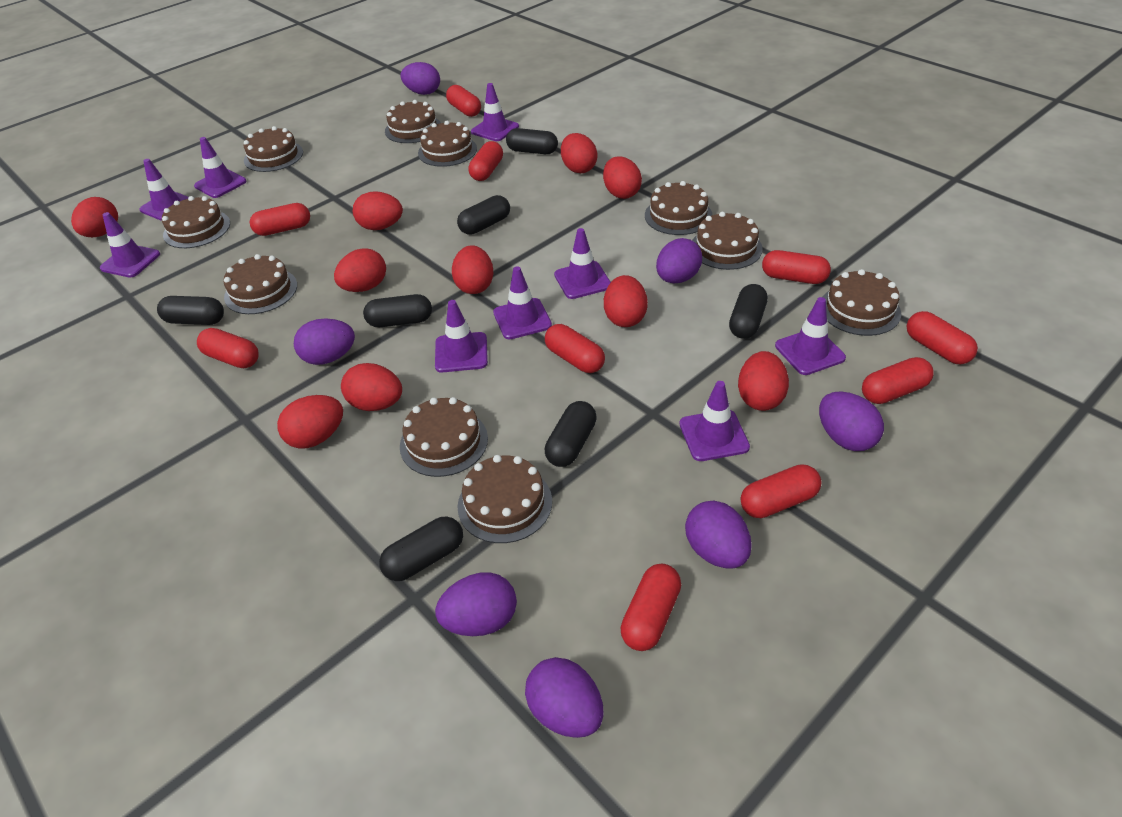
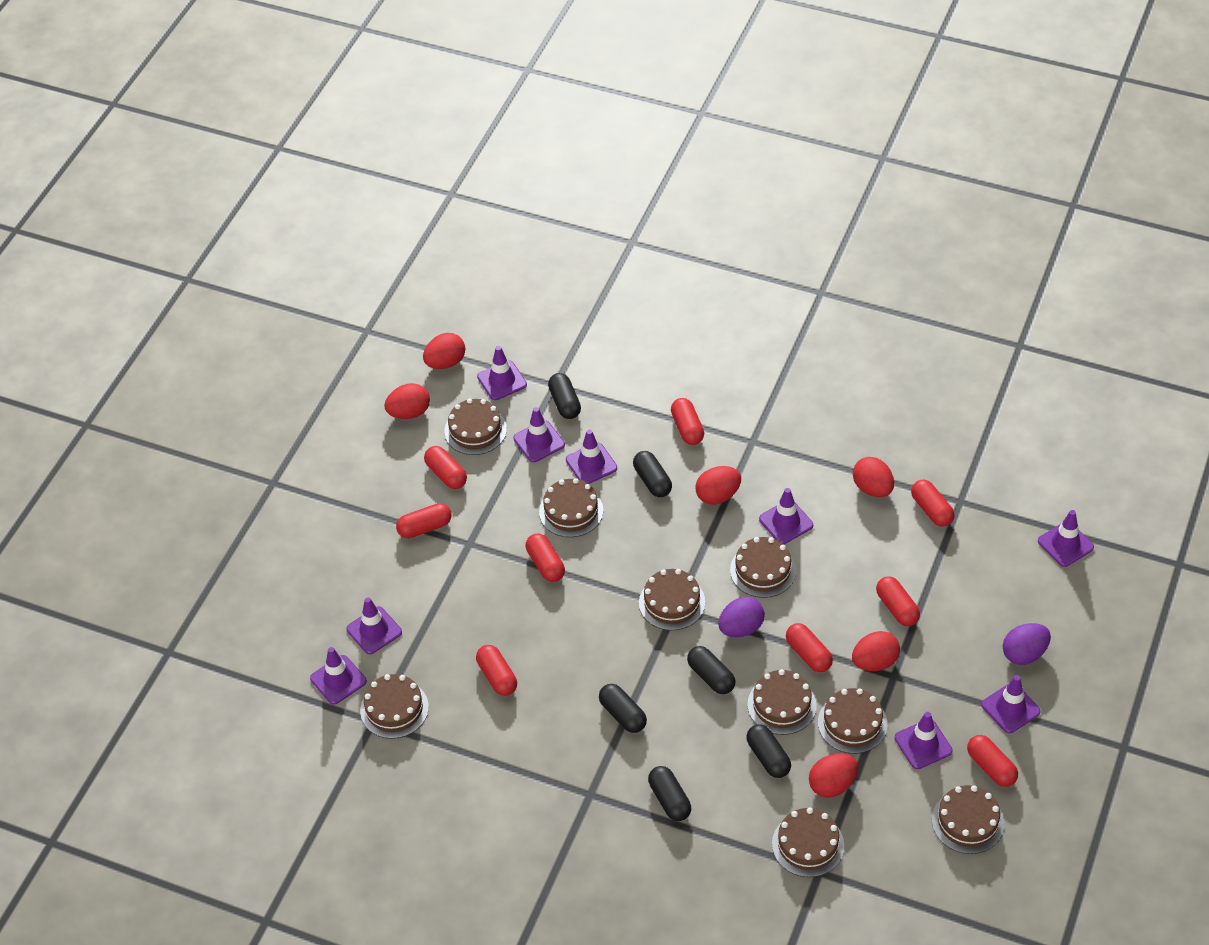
black capsule: [157,296,224,325] [363,294,432,327] [379,517,463,581] [457,195,510,235] [506,128,558,154] [545,401,597,467] [729,284,768,339] = 7 -> [548,373,581,419] [599,684,647,733] [633,451,672,497] [648,766,691,821] [687,646,736,694] [746,724,791,778] = 6
brown cake: [162,196,230,248] [223,254,297,314] [244,126,303,172] [385,100,441,143] [400,397,488,477] [418,121,477,167] [458,455,552,543] [645,181,712,235] [692,212,763,270] [823,269,901,336] = 10 -> [360,674,429,739] [444,399,507,455] [539,478,603,537] [639,569,705,630] [730,537,796,598] [747,669,817,735] [772,808,844,877] [818,688,888,754] [932,785,1004,854] = 9
purple egg: [294,318,355,365] [400,62,440,95] [435,572,517,636] [525,657,604,738] [656,238,702,283] [685,501,752,568] [819,391,884,451] = 7 -> [718,597,765,637] [1003,623,1051,665] = 2
red capsule: [197,328,259,368] [250,203,310,236] [446,85,481,117] [468,141,503,181] [545,324,605,373] [621,564,681,651] [741,464,822,518] [762,250,831,284] [862,357,934,404] [907,311,978,364] = 10 -> [396,503,452,538] [424,446,467,489] [476,645,517,696] [526,534,565,582] [671,398,704,445] [786,623,833,672] [876,576,920,626] [911,480,955,527] [967,735,1018,787] = 9
red egg: [71,197,118,237] [277,395,343,448] [334,248,386,292] [341,363,402,411] [353,191,403,230] [452,245,493,294] [561,133,597,173] [603,156,642,199] [604,275,648,327] [738,351,789,411] = 10 -> [384,383,430,419] [423,333,465,369] [696,466,741,505] [809,753,858,798] [852,631,900,671] [853,457,894,497] = 6

